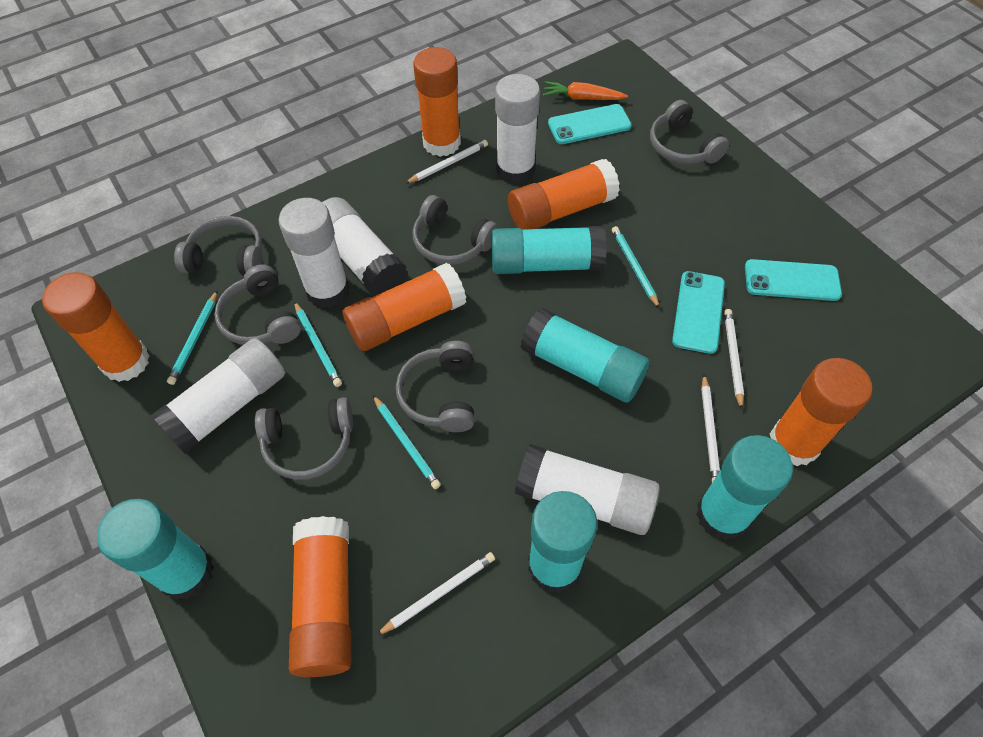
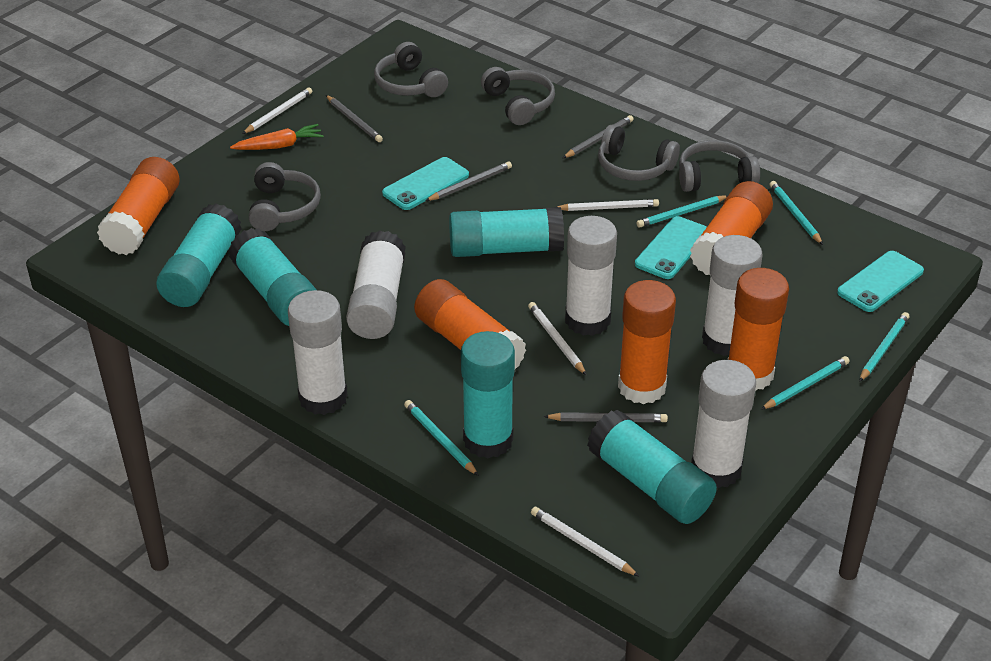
grey headphones: [174,216,263,276] [214,264,301,345] [255,397,353,480] [396,341,475,432] [412,195,498,265] [650,100,729,164] = 6 -> [249,162,321,231] [374,42,448,97] [481,67,555,125] [598,125,680,181] [679,140,760,192] = 5
grey pencil: none = 0 -> [326,95,383,142] [425,161,512,201] [543,412,668,422] [563,115,634,158] = 4
orange glue stick: [42,272,150,382] [289,516,351,677] [343,263,466,351] [413,47,461,157] [508,159,620,229] [770,358,872,466] = 6 -> [97,157,180,255] [414,279,526,369] [618,280,676,404] [690,181,773,275] [727,268,789,391] = 5
turquoise pencil: [167,290,218,385] [294,301,342,387] [373,395,441,489] [612,226,660,309] = 4 -> [404,400,479,476] [636,195,728,228] [761,356,850,410] [770,181,823,245] [859,312,909,382] = 5

